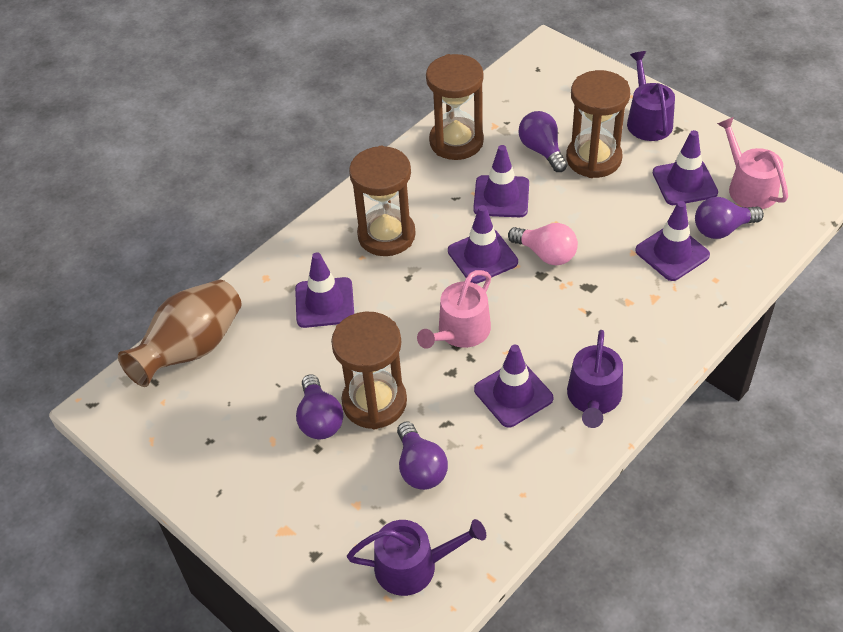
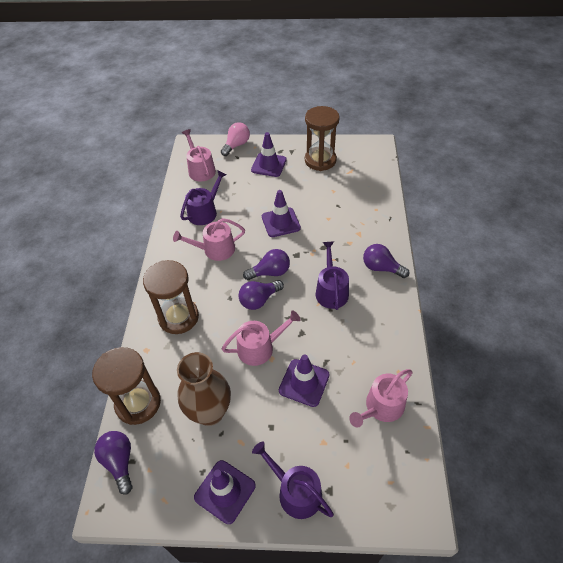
brown hourglass: [331,312,407,429] [349,145,416,256] [426,54,484,160] [566,70,630,178] = 4 -> [92,347,161,425] [143,260,199,334] [305,106,340,171] = 3
pink watering can: [417,270,491,349] [717,117,788,209] = 2 -> [173,218,245,261] [182,129,216,182] [222,310,301,366] [349,369,413,428] = 4
purple traffic cone: [295,252,354,328] [448,205,518,284] [473,145,529,217] [474,345,553,428] [635,201,710,281] [653,130,718,205] = 6 -> [194,460,256,524] [251,132,287,177] [262,190,301,237] [279,354,330,407] = 4

